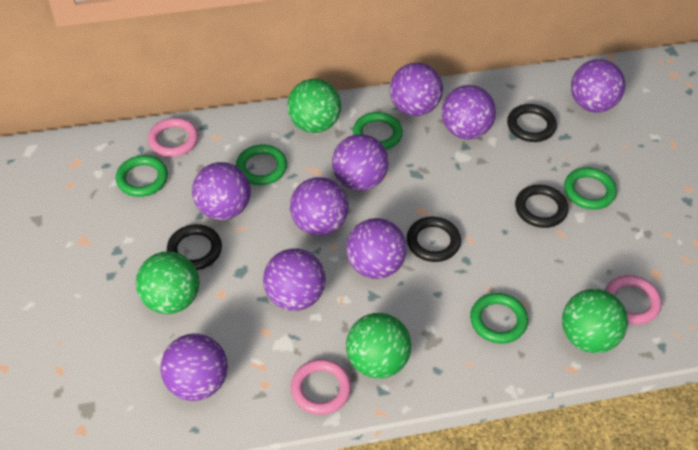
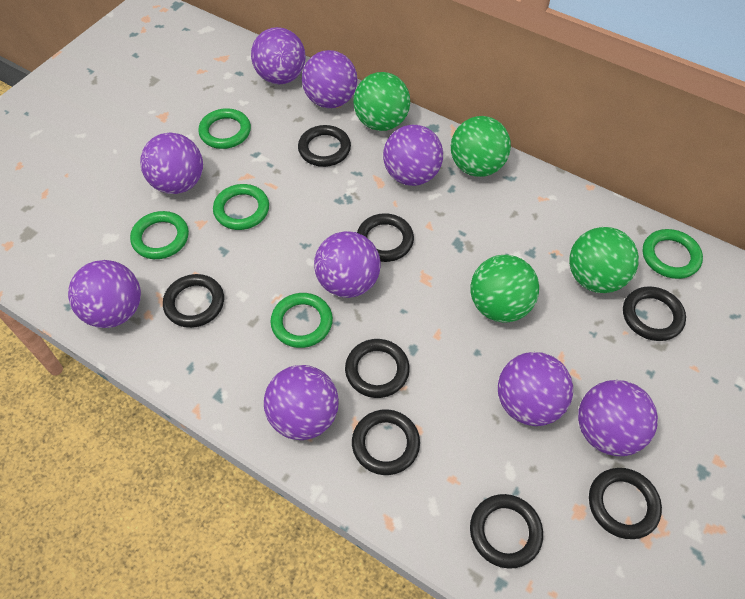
black ring: [167,224,222,270] [407,217,461,262] [507,104,557,142] [515,185,568,228] = 4 -> [163,274,224,328] [298,125,351,167] [345,339,410,398] [352,409,420,475] [357,213,414,262] [470,494,543,569] [589,468,662,539] [623,286,686,341] = 8
pink ring: [148,118,198,157] [291,359,351,415] [605,275,662,325] = 3 -> none = 0

